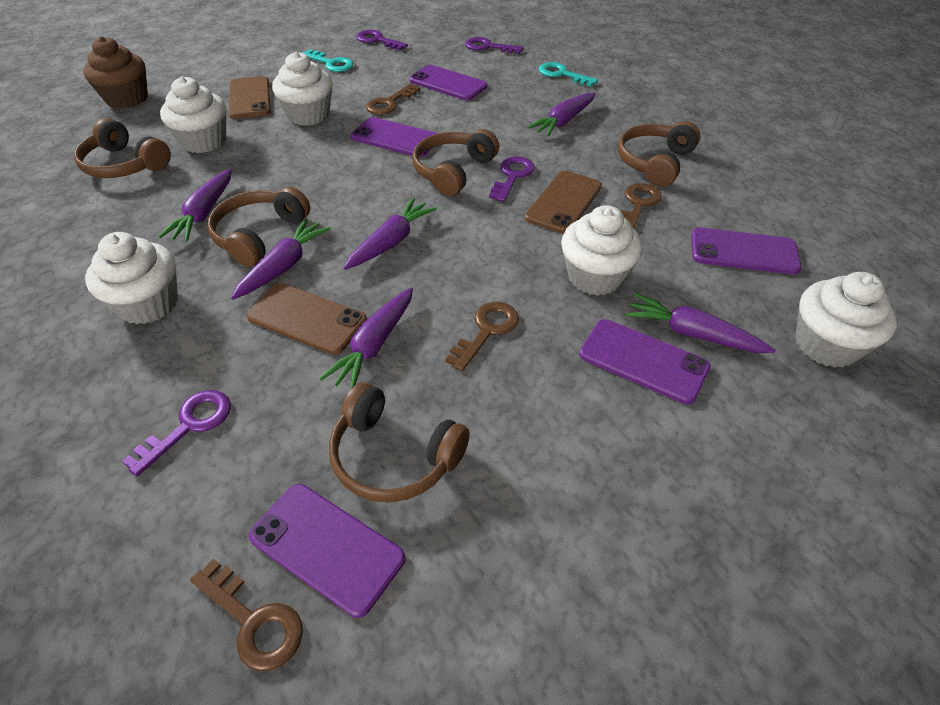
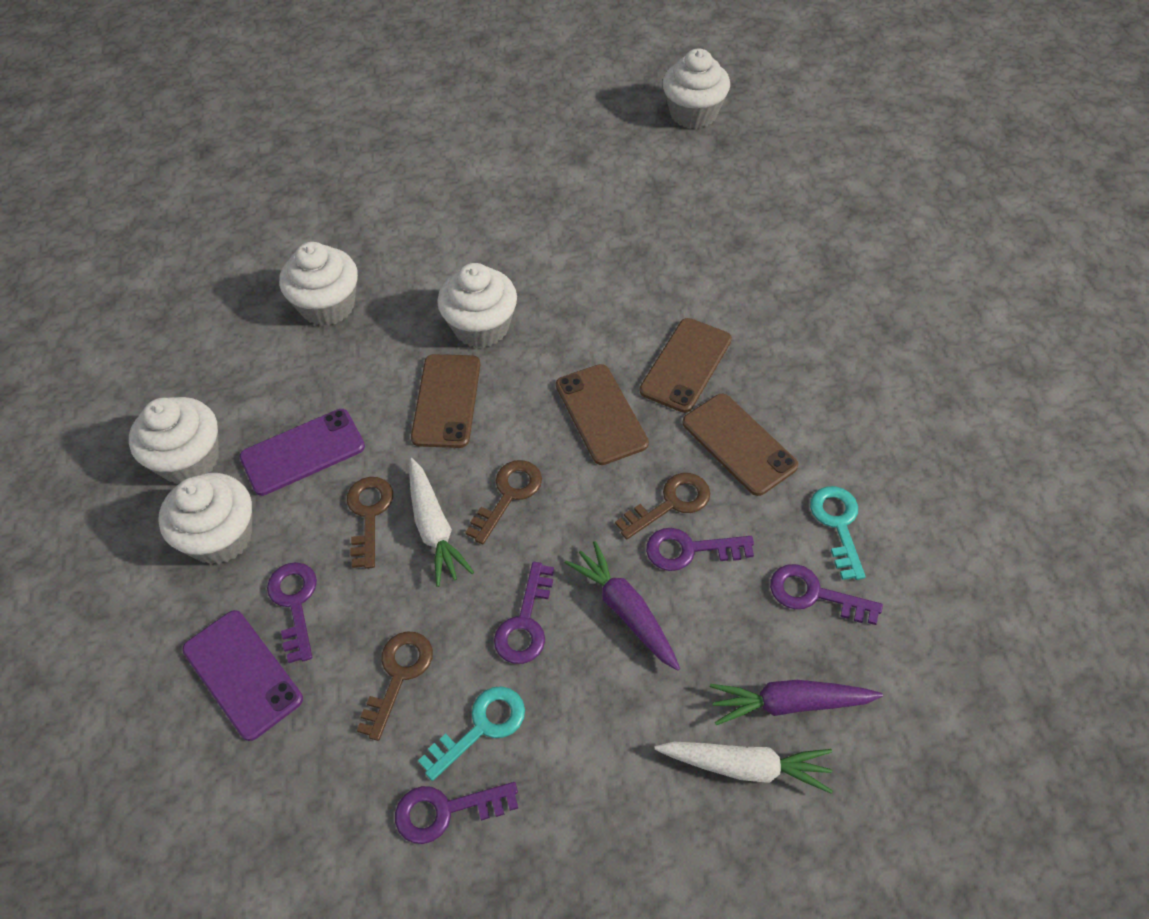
brown cupcake: [83,36,148,109] = 1 -> none = 0
brown headphones: [74,118,171,178] [207,187,310,267] [329,382,470,503] [412,129,499,196] [618,121,700,187] = 5 -> none = 0
brown phone: [229,76,271,119] [246,283,367,355] [525,171,602,234] = 3 -> [411,354,480,448] [556,364,649,465] [640,318,732,413] [682,394,798,496] = 4
purple carrot: [158,169,232,242] [231,219,331,300] [319,287,413,390] [343,198,437,270] [527,93,596,137] [625,293,776,353] = 6 -> [565,541,680,671] [710,680,883,725] = 2
purple key: [122,390,231,477] [356,30,408,50] [465,37,523,54] [489,156,535,202] = 4 -> [267,562,317,663] [395,782,518,844] [494,562,554,664] [646,528,754,571] [770,564,883,625] = 5
purple phone: [249,484,405,618] [351,117,438,157] [409,65,487,100] [579,319,711,404] [691,227,802,275] = 5 -> [182,610,303,741] [239,409,365,496] = 2
white carrot: none = 0 -> [409,458,474,587] [655,741,833,793] = 2

